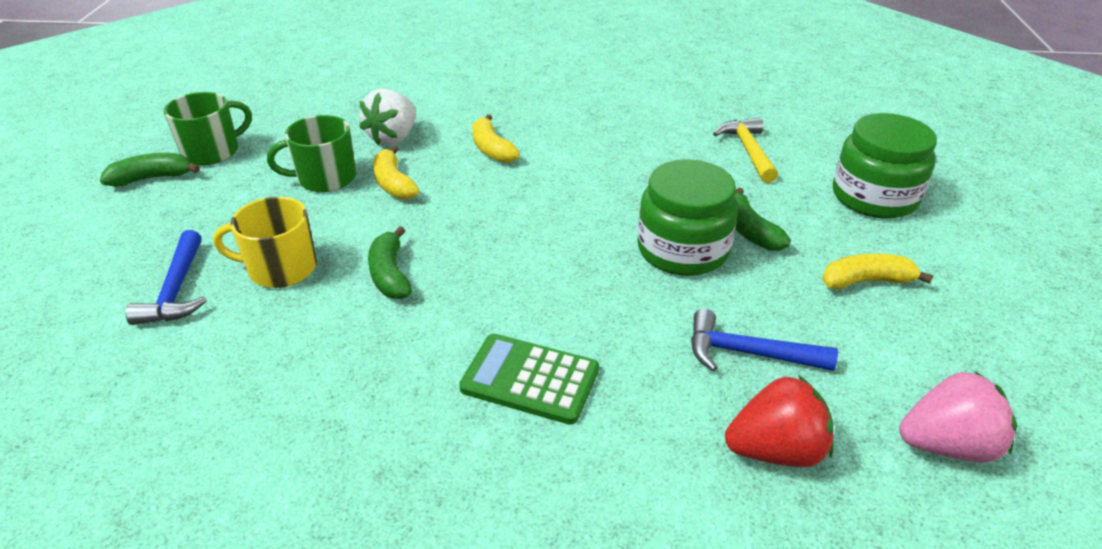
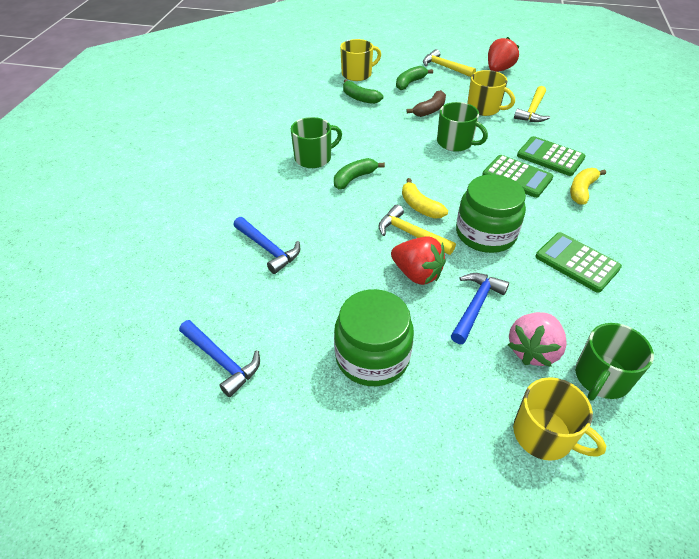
blue hammer: [126,230,207,325] [691,309,838,371] = 2 -> [179,320,260,397] [234,217,300,274] [451,273,509,344] = 3
brown banana: none = 0 -> [406,90,446,117] = 1
green calculator: [459,334,599,425] = 1 -> [482,155,553,198] [517,136,586,176] [536,232,622,293] = 3
green mug: [164,92,252,165] [267,115,356,192] = 2 -> [291,117,342,168] [437,102,488,152] [575,323,654,400] = 3
red strawberry: [725,375,834,467] = 1 -> [391,236,446,285] [488,37,520,72] = 2
white strawberry: [359,89,416,145] = 1 -> none = 0
yellow banana: [373,145,419,200] [472,114,520,163] [822,254,934,290] = 3 -> [402,178,448,219] [570,168,606,205] = 2
yellow hammer: [713,118,778,183] = 1 -> [378,205,456,255] [423,49,476,77] [514,86,550,122] = 3
yellow mug: [213,197,317,288] = 1 -> [340,39,381,81] [467,70,515,116] [513,377,606,461] = 3

